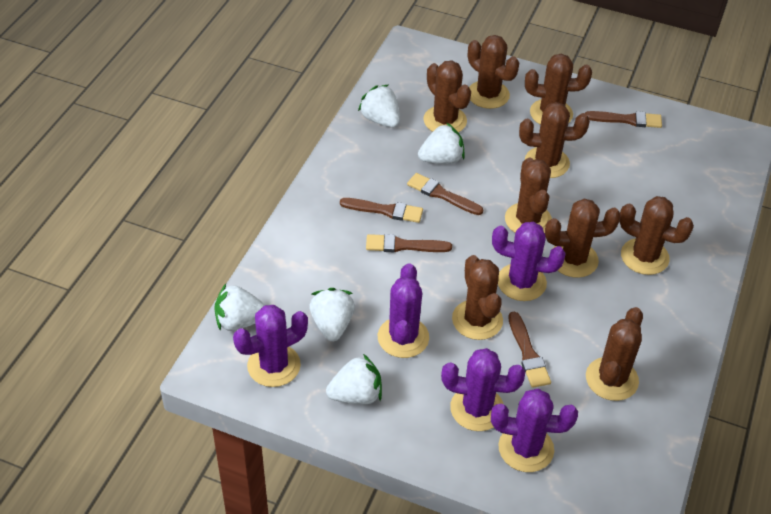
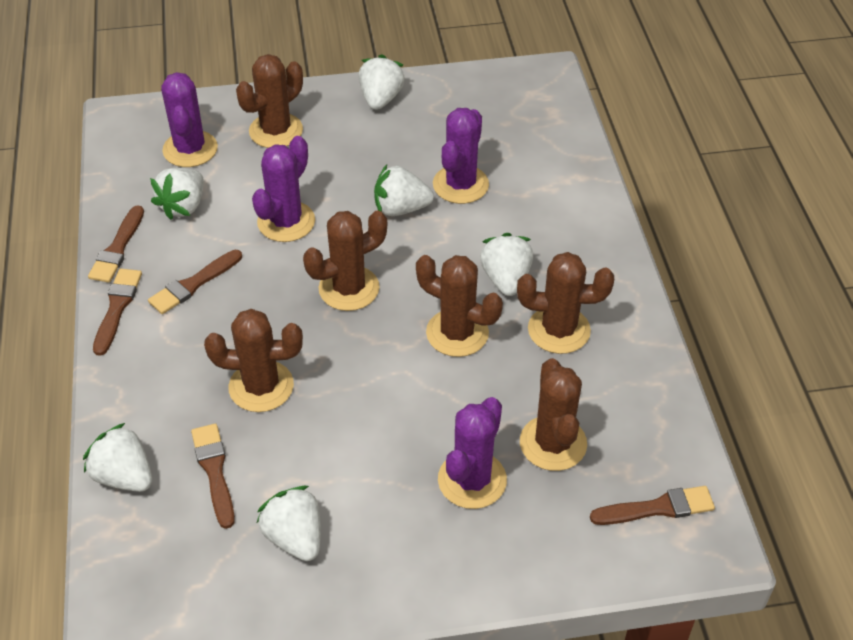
brown cactus: [423,60,471,133] [452,255,503,340] [468,35,519,109] [505,158,552,233] [519,102,590,178] [525,54,592,125] [545,198,621,278] [586,307,643,401] [619,196,694,275] = 9 -> [204,309,303,412] [236,54,303,148] [303,210,387,311] [416,255,503,357] [517,252,614,354] [520,358,587,471] = 6
purple cactus: [233,305,308,387] [378,263,429,358] [441,348,525,431] [491,389,578,472] [492,222,566,301] = 5 -> [161,72,218,167] [252,136,315,242] [433,108,489,204] [438,397,507,509] = 4
white strawberry: [214,284,265,331] [309,288,355,341] [326,354,382,404] [358,85,400,128] [418,122,465,164] = 5 -> [83,423,152,492] [150,168,204,220] [257,486,321,561] [359,54,405,110] [374,164,434,216] [480,233,533,296] = 6

